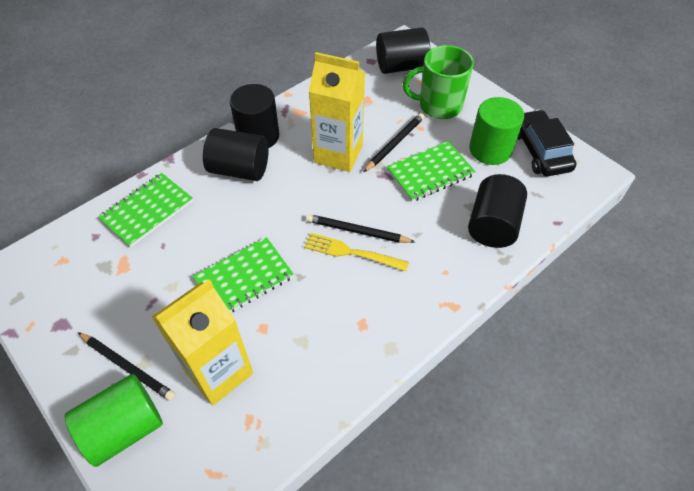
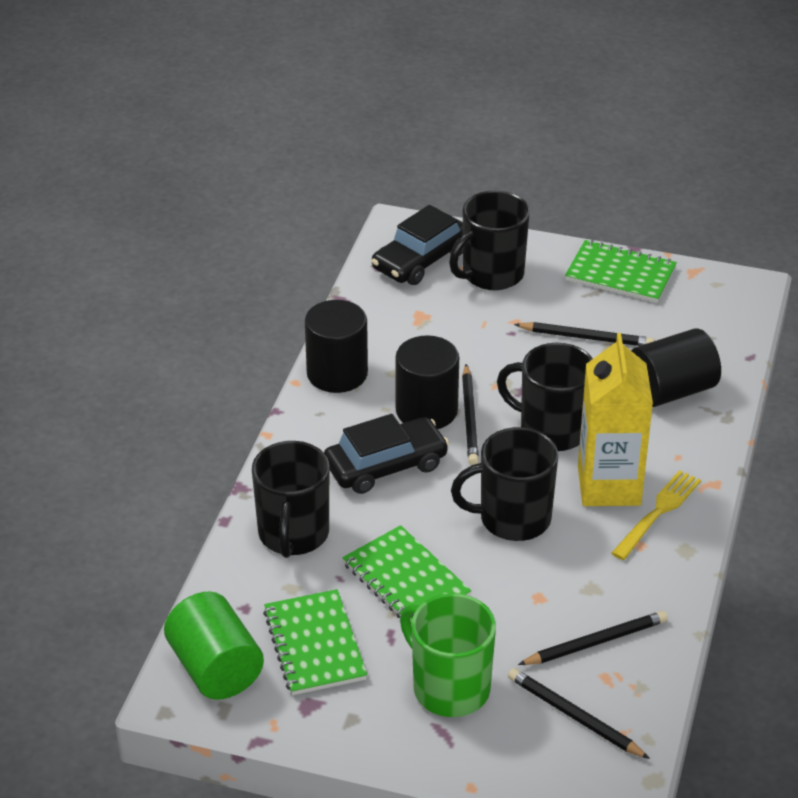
black car: [517,110,576,176] = 1 -> [324,414,449,494] [371,205,463,285] = 2
black cylinder: [203,128,269,181] [230,84,279,148] [376,27,430,74] [468,174,527,248] = 4 -> [305,300,368,393] [395,335,459,429] [631,328,721,407] = 3
black mug: none = 0 -> [252,441,329,558] [449,190,530,290] [451,427,558,541] [497,343,593,451] = 4
black pencil: [78,332,176,401] [306,214,415,243] [364,113,424,172] = 3 -> [462,364,479,465] [508,668,650,759] [514,322,654,346] [518,611,668,665] = 4
green cylinder: [65,374,163,467] [469,97,524,165] = 2 -> [164,592,264,700] = 1
yellow carton: [152,279,253,406] [309,52,365,172] = 2 -> [578,333,653,506] = 1

